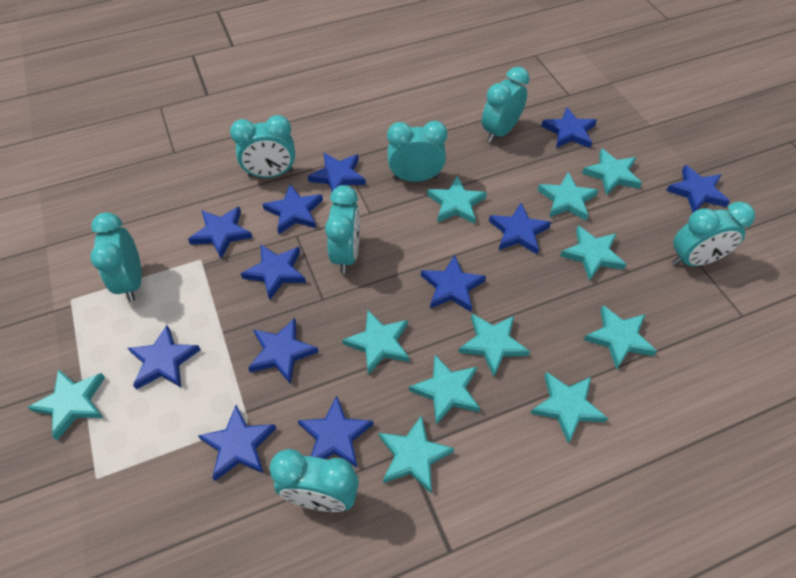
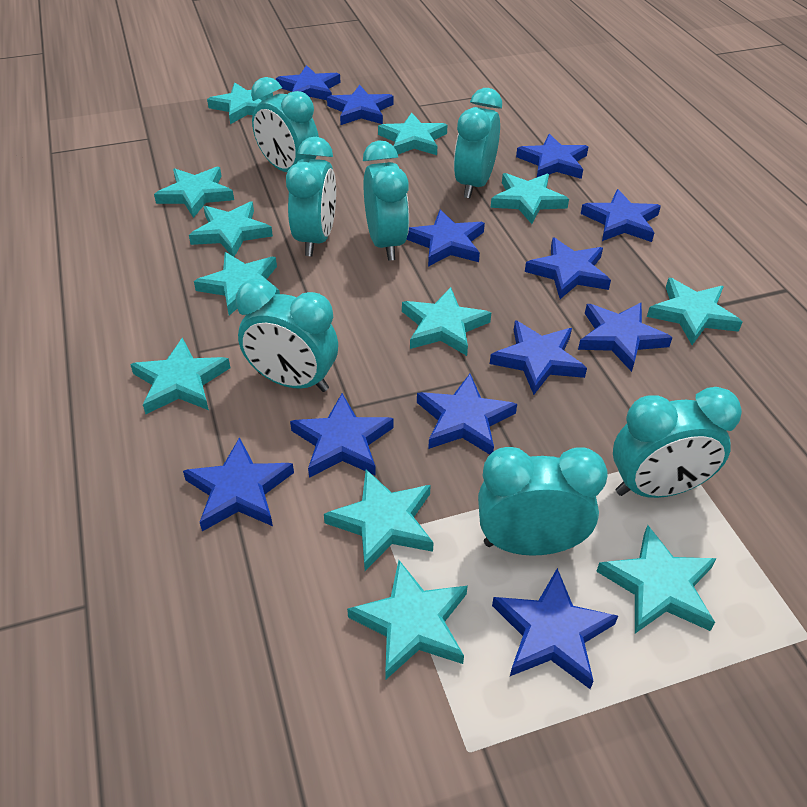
turquoise star: [27,369,105,440] [342,310,409,375] [379,415,454,493] [409,355,480,425] [427,176,487,224] [458,314,530,377] [530,372,608,443] [538,172,598,221] [560,226,626,281] [582,148,642,196] [584,305,657,370] = 11 -> [130,338,230,414] [154,167,234,218] [189,201,273,257] [194,252,280,316] [207,83,273,124] [324,469,434,571] [347,560,468,679] [378,113,448,155] [402,287,491,356] [490,173,569,224] [596,525,717,633] [647,278,742,345] = 12

